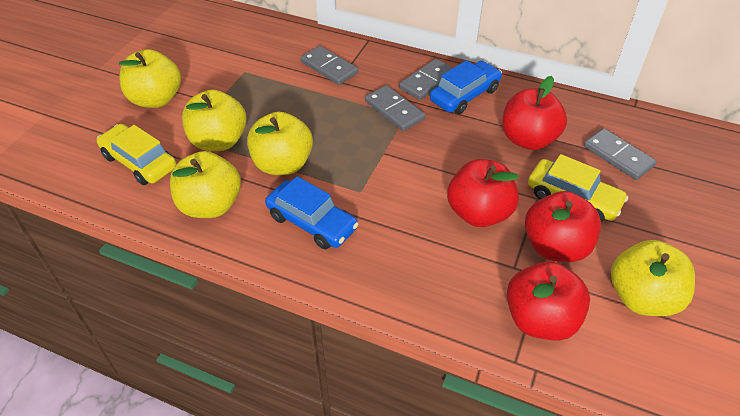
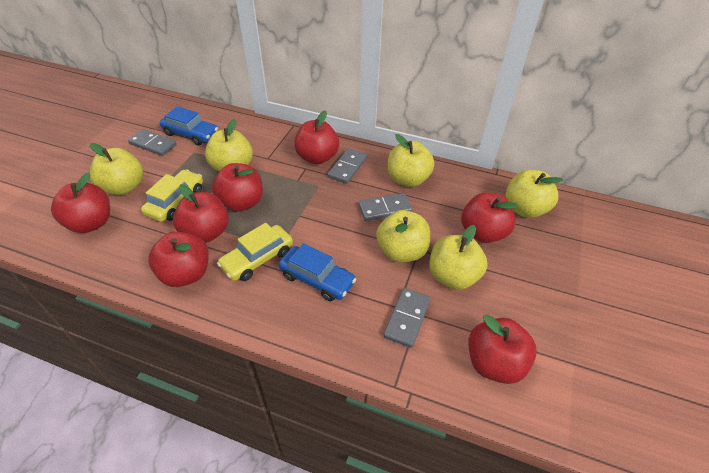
red apple: [447,159,519,227] [502,76,567,150] [507,261,590,341] [525,191,601,262] = 4 -> [51,173,110,233] [148,231,209,287] [173,184,229,243] [212,163,263,212] [294,110,339,164] [461,192,518,243] [469,314,537,384] = 7
yellow apple: [119,49,181,108] [170,151,241,218] [182,90,247,151] [247,112,313,175] [611,240,695,316] = 5 -> [90,143,143,195] [205,119,253,172] [376,210,430,262] [388,134,434,187] [429,225,488,290] [506,170,563,218] = 6

